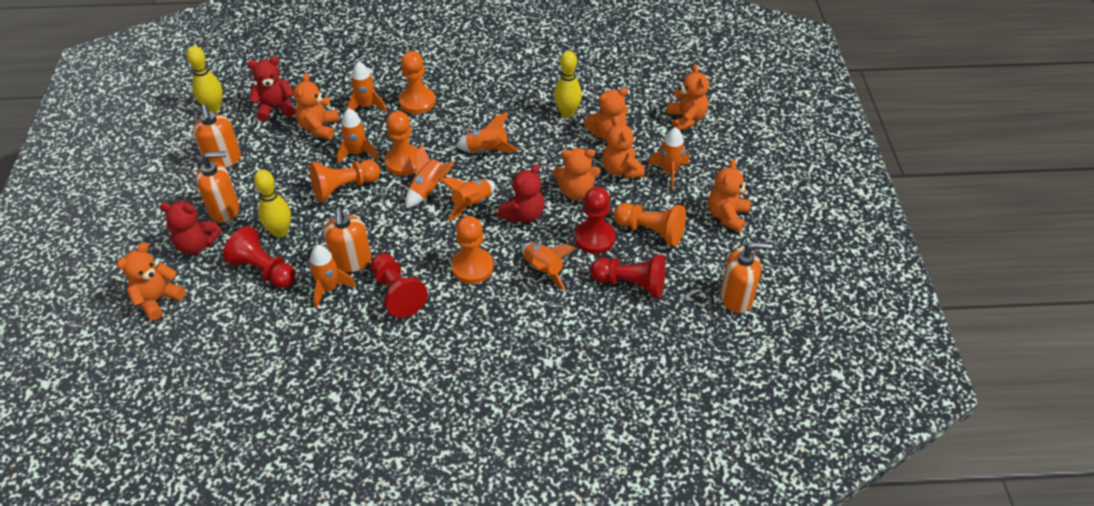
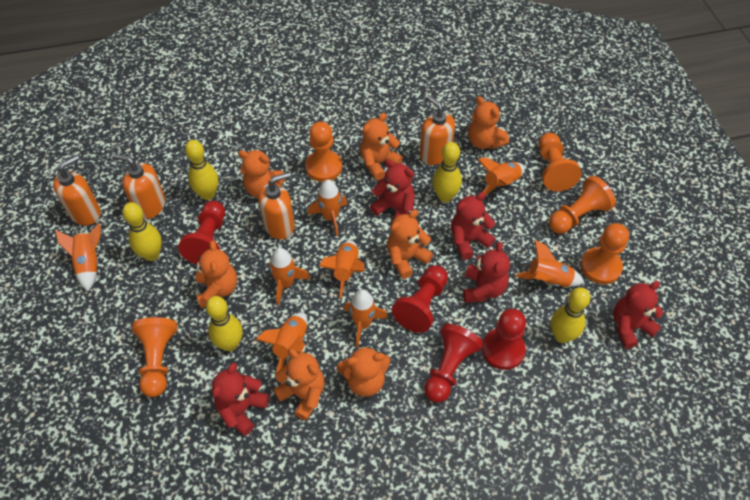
red teddy bear: [159,201,222,255] [248,56,296,122] [498,164,544,223] = 3 -> [212,362,269,436] [370,159,415,220] [451,192,496,260] [463,242,510,303] [613,281,663,349] = 5
yellow bowling pin: [187,46,223,113] [254,170,291,238] [554,51,582,118] = 3 -> [122,202,162,261] [185,140,218,200] [206,296,243,351] [432,142,462,202] [551,287,590,343] = 5

